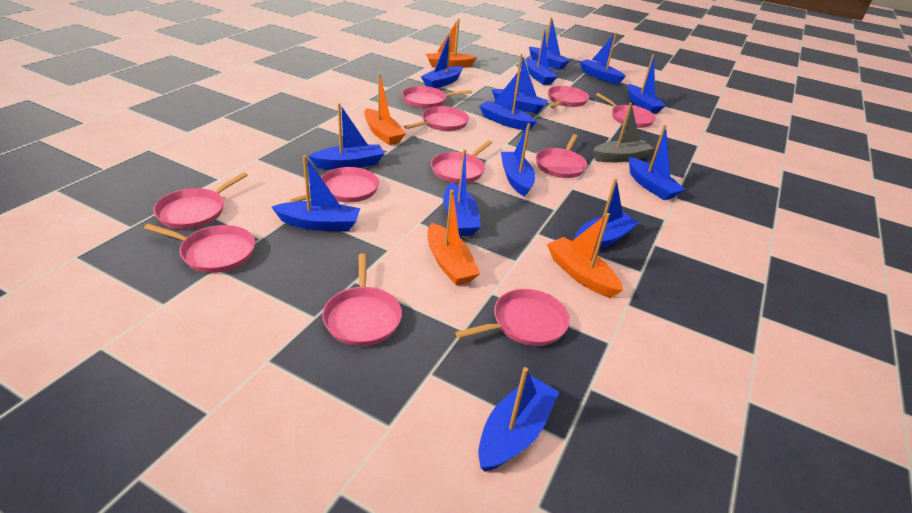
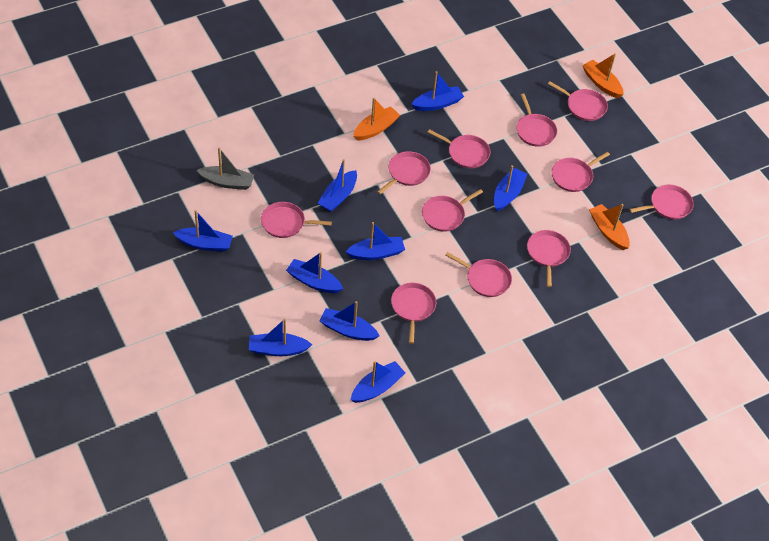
blue boat: [272,155,360,231] [308,103,384,169] [421,32,463,88] [443,149,481,236] [478,367,559,472] [479,70,537,131] [492,54,549,114] [501,123,535,197] [526,29,558,85] [529,17,571,70] [575,178,640,249] [580,33,626,84] [628,55,666,114] [629,125,686,200] = 14 -> [172,210,233,252] [249,319,312,356] [286,252,343,293] [318,159,357,212] [319,301,380,341] [346,222,405,260] [351,361,406,403] [411,71,464,111] [494,165,528,211] = 9
orange boat: [364,74,406,145] [426,19,477,68] [428,190,480,285] [547,213,623,298] = 4 -> [353,98,400,140] [582,53,623,98] [589,204,630,250] = 3

